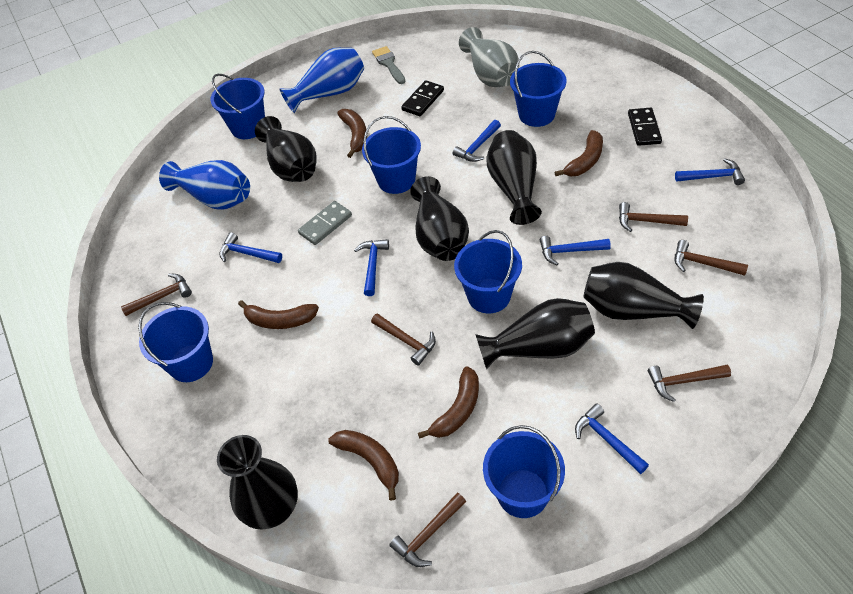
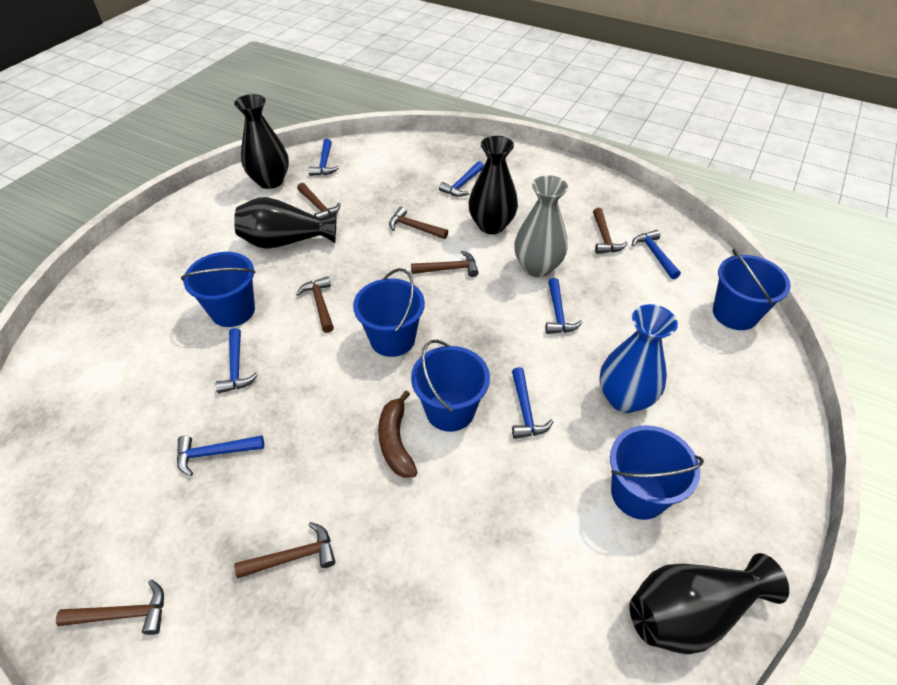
black domino: [401,80,444,116] [628,108,662,146] = 2 -> none = 0
black vase: [217,435,298,530] [255,116,317,182] [410,176,469,261] [475,298,595,370] [486,130,542,225] [583,262,704,329] = 6 -> [234,94,289,189] [234,197,336,249] [469,136,518,234] [629,553,789,654] = 4
blue bucket: [138,302,213,382] [211,74,265,139] [362,116,421,194] [454,230,522,313] [483,425,565,518] [510,51,567,127] = 6 -> [181,252,256,327] [353,268,425,357] [411,340,490,432] [610,425,704,520] [713,249,791,330] = 5
blue hammer: [219,232,282,263] [354,239,389,296] [453,120,501,162] [540,236,611,265] [575,403,649,474] [675,158,745,185] = 6 -> [177,435,264,476] [216,328,258,393] [309,139,339,176] [439,161,484,197] [512,367,554,439] [545,278,582,334] [632,230,681,279] = 7
blue vase: [159,160,250,210] [280,48,364,113] = 2 -> [599,304,678,413] = 1
brown banana: [238,300,319,329] [328,430,399,501] [337,109,367,158] [418,366,479,439] [554,130,603,176] = 5 -> [378,391,418,478] = 1
brown hammer: [121,274,192,316] [371,313,436,366] [389,493,466,567] [619,202,688,232] [648,365,731,402] [675,240,748,276] = 6 -> [56,580,164,635] [234,522,335,578] [296,276,334,333] [297,183,340,218] [389,207,448,239] [411,251,479,277] [593,208,628,254] = 7
grey brush: [372,46,405,84] = 1 -> none = 0
grey domino: [298,201,352,245] = 1 -> none = 0

